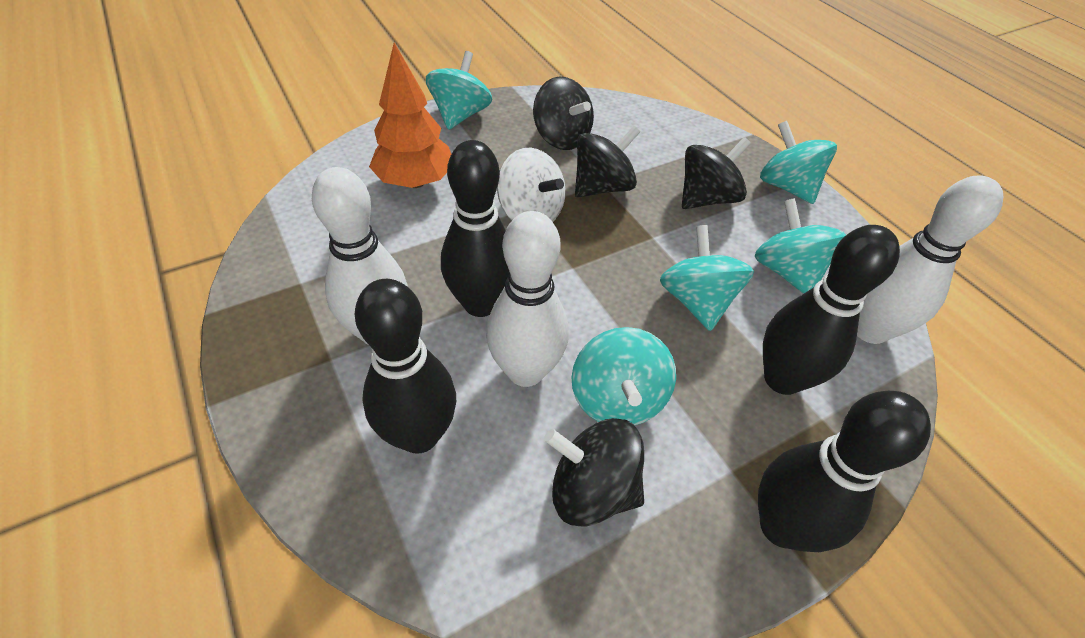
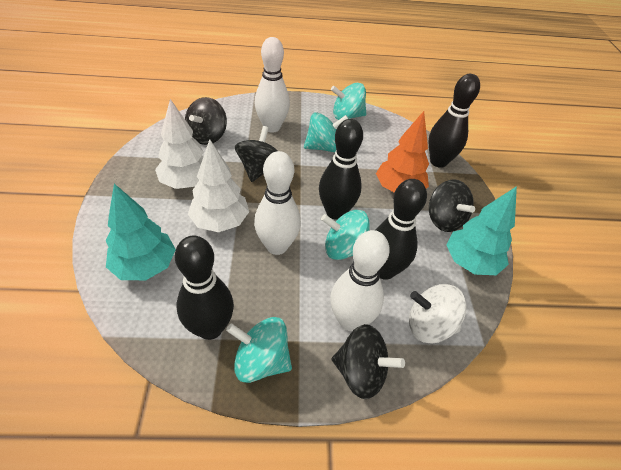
turquoise spinning top: [426,51,492,130] [571,327,676,426] [660,225,754,331] [755,198,846,294] [760,121,837,204] = 5 -> [226,317,292,383] [304,112,348,152] [321,210,370,260] [331,83,366,120] = 4
turquoise tree: none = 0 -> [106,184,176,280] [447,186,517,275] = 2
white tree: none = 0 -> [155,99,204,189] [188,139,249,232] = 2

